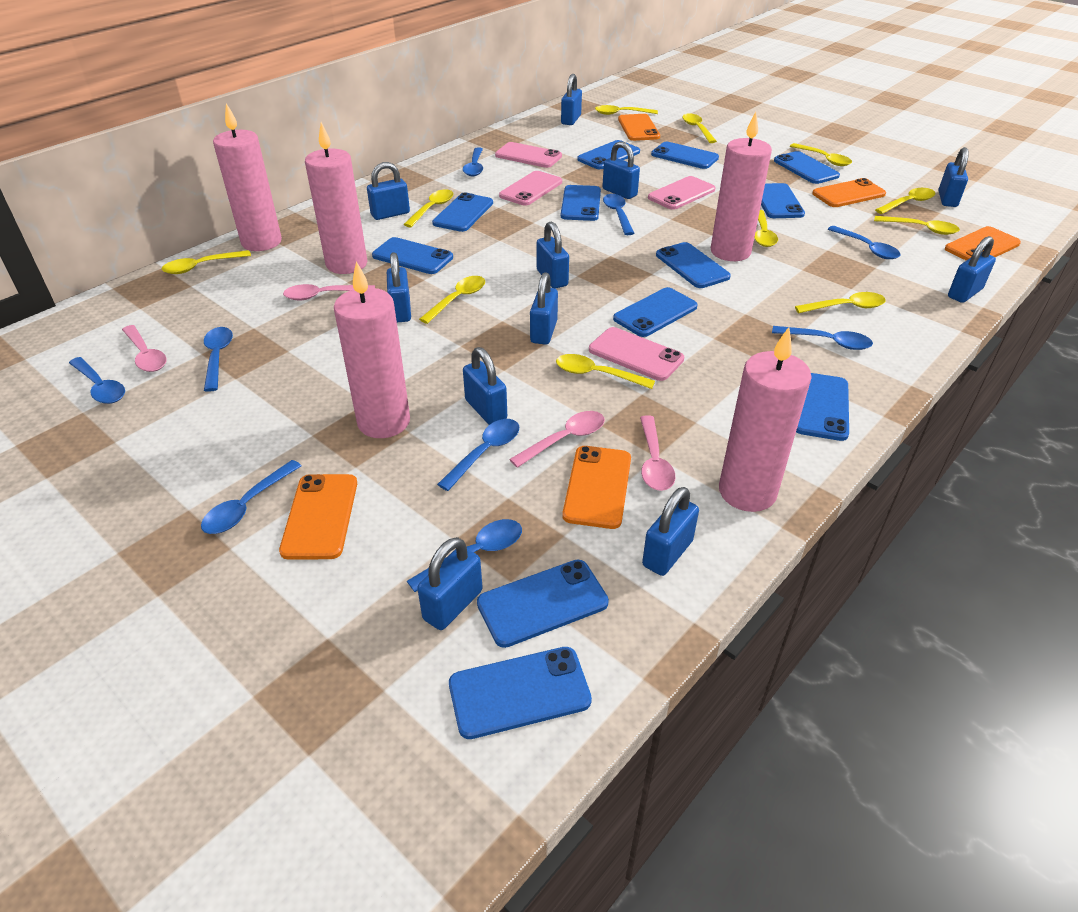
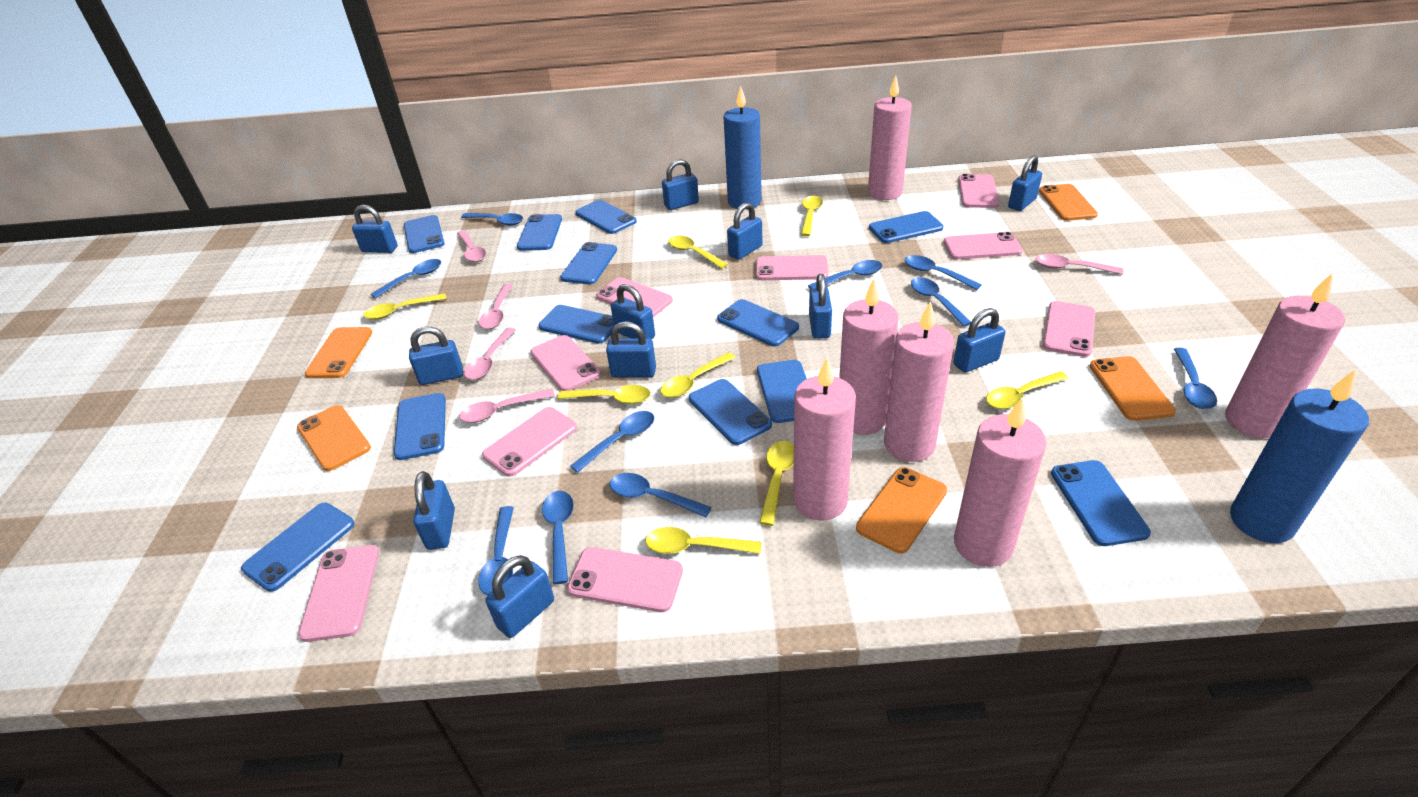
blue candle: none = 0 -> [724,86,762,209] [1230,370,1369,543] = 2
blue spoon: [69,357,125,404] [201,460,301,534] [204,327,233,392] [407,519,522,592] [437,419,519,491] [463,147,483,177] [603,194,634,235] [772,326,873,350] [828,226,900,259] = 9 -> [371,259,441,299] [461,213,523,226] [479,506,514,596] [542,491,574,584] [570,411,654,473] [610,473,711,517] [808,260,882,288] [905,255,982,290] [911,277,971,327] [1174,348,1217,409] = 10
pink candle: [213,103,282,251] [305,122,367,274] [334,261,410,438] [711,112,772,261] [719,327,812,512] = 5 -> [793,358,856,521] [839,279,899,435] [868,76,912,200] [884,301,954,462] [954,398,1046,567] [1225,273,1345,438] = 6
pink phone: [495,142,562,168] [499,171,562,206] [589,327,684,381] [648,176,715,210] = 4 -> [298,545,379,642] [482,407,577,477] [530,335,601,391] [567,547,683,612] [596,277,673,317] [756,255,828,280] [944,232,1023,259] [958,174,999,208] [1043,301,1095,357] = 9
pink spoon: [122,325,167,372] [283,284,375,301] [509,411,605,468] [640,415,675,491] = 4 -> [457,230,486,262] [459,389,555,423] [464,328,516,380] [479,284,513,329] [1035,254,1124,275] = 5
yellow spoon: [162,250,251,274] [403,189,454,227] [419,276,485,324] [556,354,655,389] [595,105,658,115] [682,113,717,143] [754,210,778,247] [790,143,852,166] [795,292,886,313] [874,216,960,235] [875,188,935,214] = 11 -> [363,293,447,320] [557,385,651,404] [645,527,761,554] [660,352,736,398] [669,236,728,269] [759,441,794,526] [801,196,823,236] [986,371,1069,409] = 8

